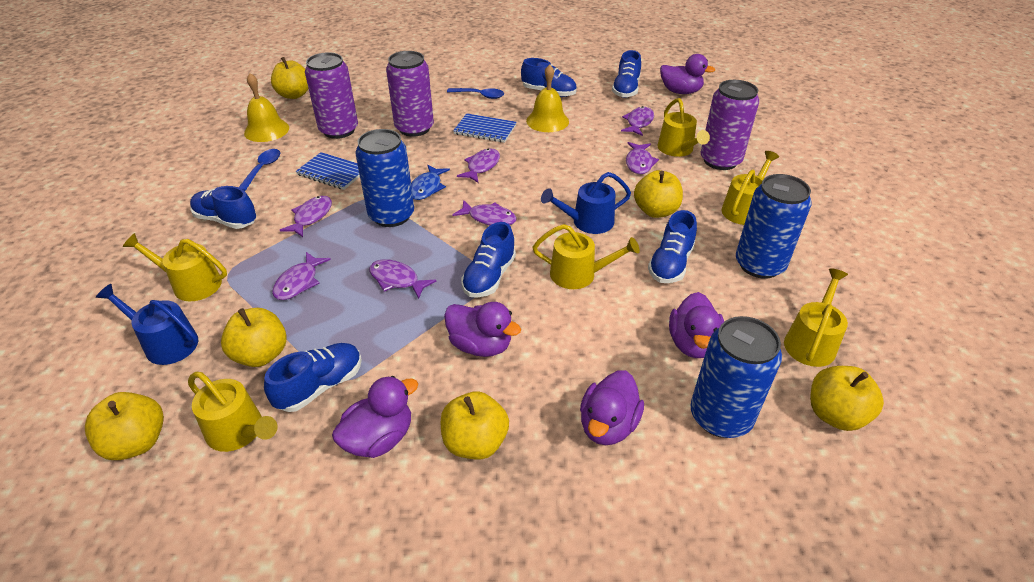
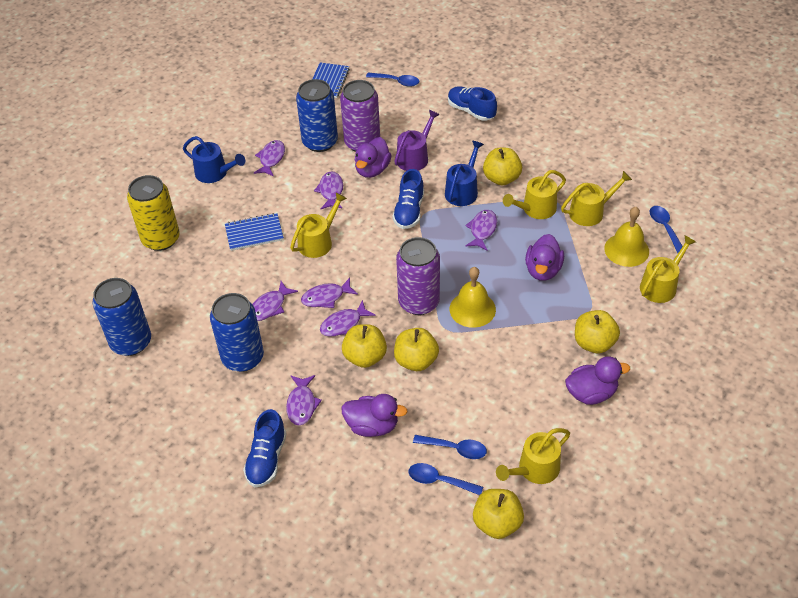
blue fish: [411,165,450,200] = 1 -> none = 0
blue shoe: [190,186,257,229] [264,343,362,412] [461,222,516,298] [521,58,577,97] [612,50,641,98] [648,210,697,283] = 6 -> [243,409,287,487] [392,169,424,229] [448,86,497,121] = 3
blue spoon: [238,149,280,191] [447,88,504,99] = 2 -> [366,73,419,87] [408,463,483,495] [413,435,487,459] [650,206,683,253] = 4
purple can: [305,52,358,139] [386,51,434,137] [700,80,759,170] = 3 -> [340,80,380,152] [396,237,440,315] = 2
purple duck: [332,376,418,458] [444,302,521,357] [580,370,644,445] [660,54,715,94] [669,292,724,358] = 5 -> [341,394,407,437] [355,137,392,178] [525,234,564,281] [565,356,630,405] = 4
purple watering can: none = 0 -> [394,110,440,171] = 1
yellow apple: [85,392,164,460] [221,308,287,367] [271,57,308,99] [441,392,509,460] [634,170,683,218] [810,366,884,431] = 6 -> [342,324,387,368] [394,328,439,371] [473,489,524,539] [483,148,522,185] [575,310,620,353] = 5
yellow can: none = 0 -> [127,175,180,251] = 1
yellow watering can: [123,233,227,301] [188,372,278,452] [532,224,640,289] [657,98,710,157] [721,151,779,225] [784,268,848,367] = 6 -> [290,193,347,258] [496,428,570,484] [503,170,566,219] [561,171,632,226] [640,236,696,303] = 5

